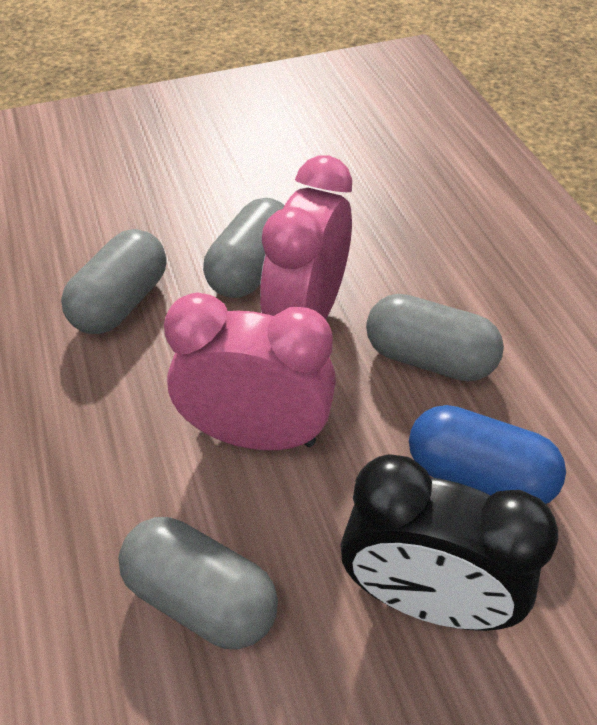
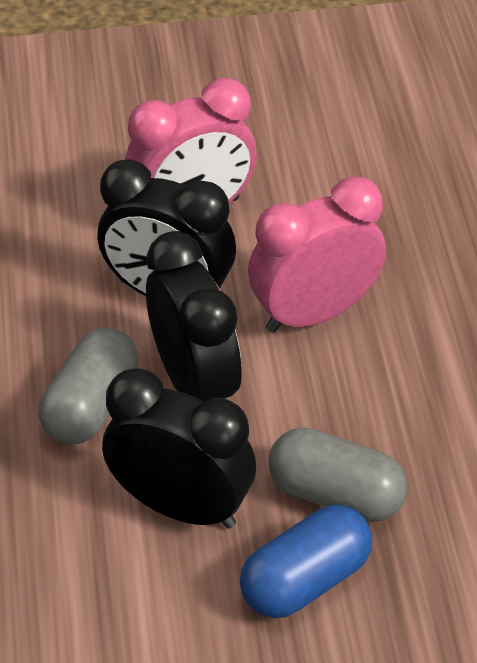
black clock: [340,454,558,631] = 1 -> [98,159,236,296] [102,368,256,529] [146,231,242,402] = 3
grey capsule: [61,229,166,334] [118,517,278,650] [203,198,285,298] [366,294,504,381] = 4 -> [38,328,139,444] [268,427,408,522] = 2

